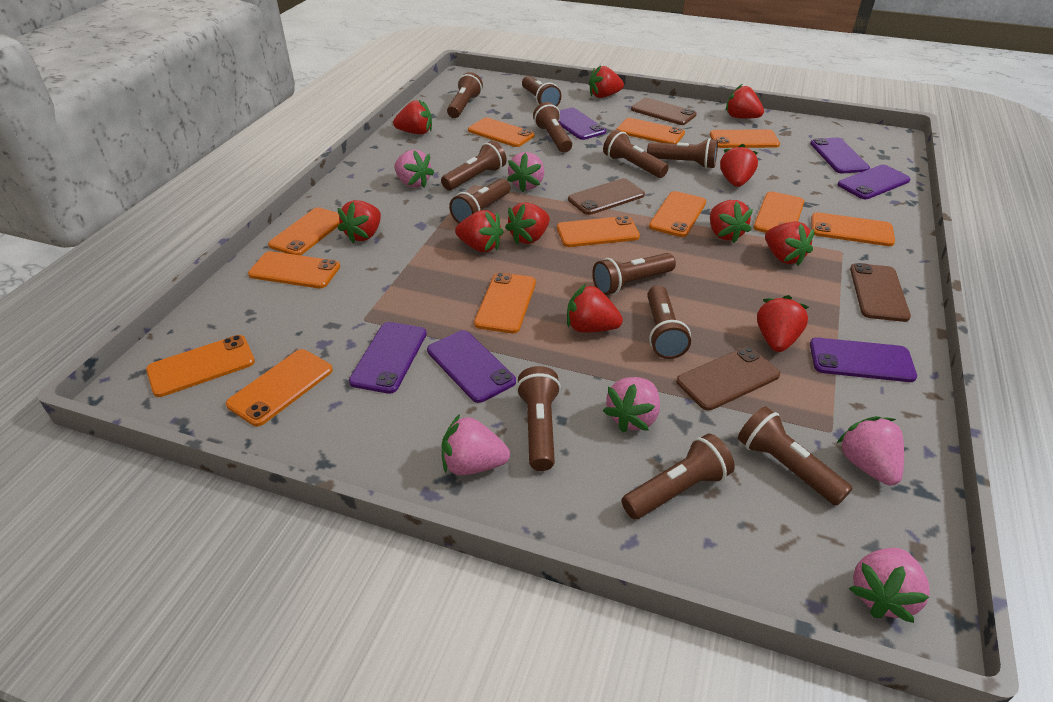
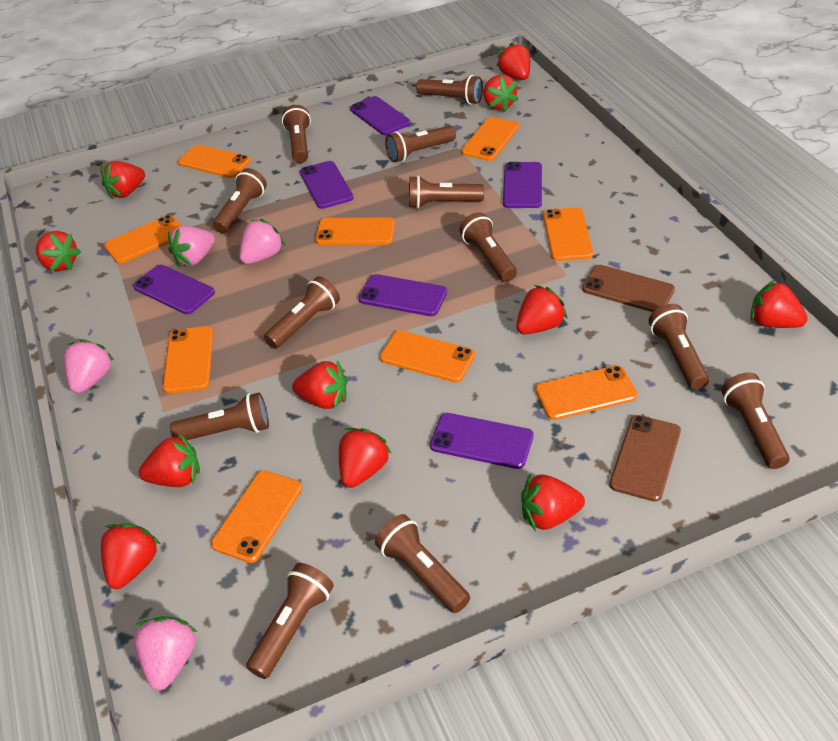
brown phone: [568,178,645,215] [631,98,697,125] [676,347,780,411] [850,263,911,322] = 4 -> [582,265,675,312] [609,415,681,502] = 2
orange phone: [146,335,255,397] [226,349,333,426] [248,251,340,289] [268,207,340,255] [468,118,534,147] [474,272,536,333] [557,216,640,247] [616,118,685,144] [649,191,706,237] [710,129,780,148] [753,192,804,233] [811,212,895,246] = 12 -> [104,215,182,264] [163,326,213,393] [178,144,251,178] [211,470,302,563] [315,217,395,245] [380,330,475,382] [461,117,519,161] [536,365,638,420] [543,207,593,261] = 9
pink strawberry: [394,150,434,188] [442,414,510,475] [507,152,544,192] [603,377,660,433] [836,416,904,485] [849,548,930,623] = 6 -> [64,339,114,393] [134,616,197,690] [168,226,215,267] [239,219,285,264] = 4

